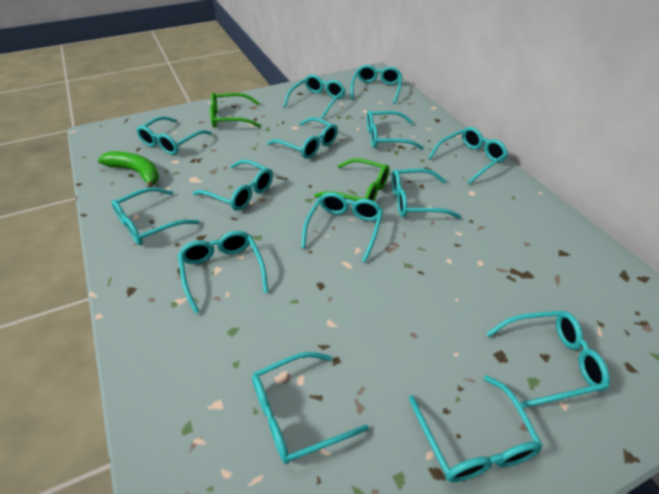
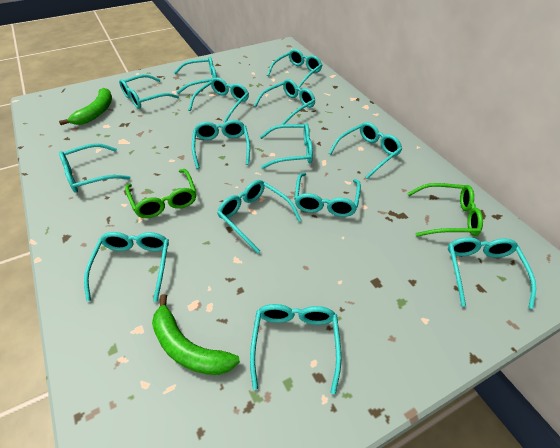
green banana: [98,151,159,188] = 1 -> [59,88,112,125] [152,294,240,375] = 2

